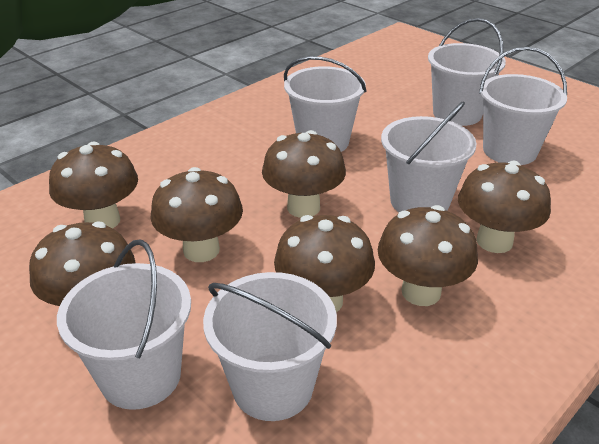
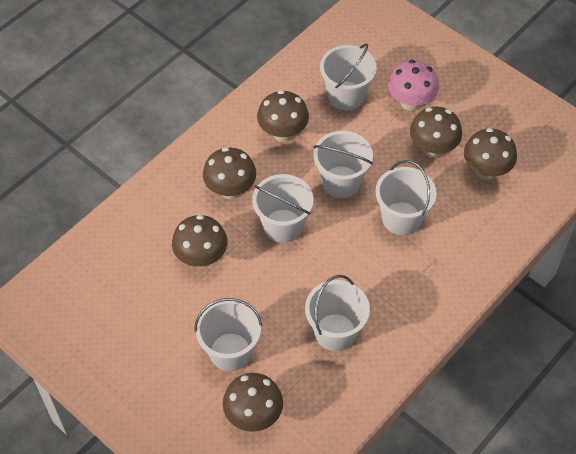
brown mushroom: [29,221,136,306] [49,142,138,228] [150,167,243,262] [262,130,346,218] [274,215,375,312] [378,205,478,306] [458,161,551,253] = 7 -> [172,215,227,268] [203,147,256,199] [223,373,283,432] [257,90,309,142] [410,107,462,158] [464,128,517,180] = 6
pink mushroom: none = 0 -> [388,60,439,111] = 1

